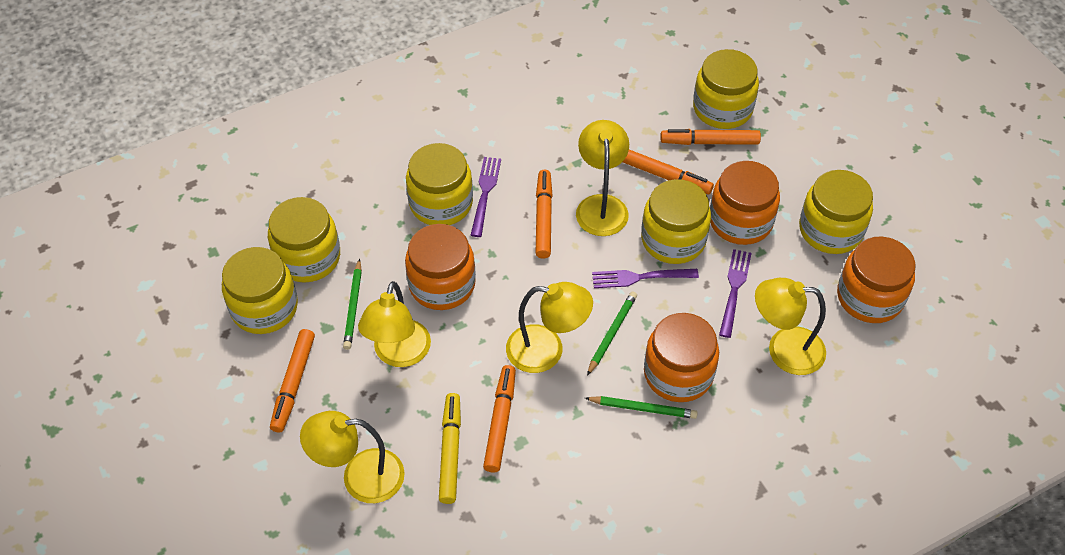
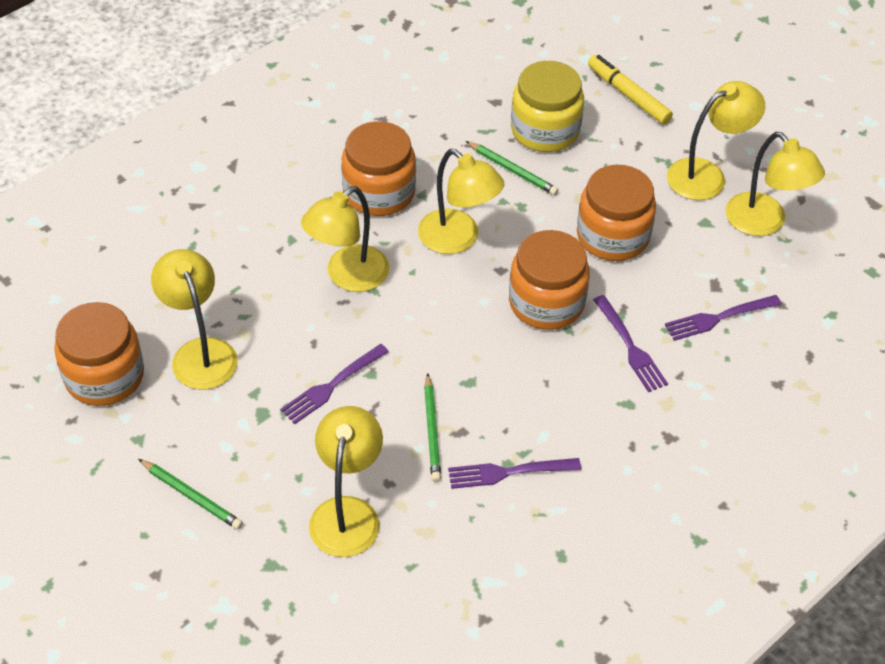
orange marker: [270,329,315,433] [483,365,516,473] [536,169,553,259] [623,150,714,194] [660,129,761,145] = 5 -> none = 0
purple fork: [471,157,501,237] [592,269,699,288] [719,249,752,338] = 3 -> [280,344,389,424] [448,458,581,489] [593,295,668,392] [665,295,782,341] = 4
yellow jar: [222,247,298,334] [268,197,340,282] [406,143,473,225] [641,179,711,264] [693,49,759,129] [799,170,873,254] = 6 -> [511,61,584,152] = 1
yellow lamp: [300,411,405,503] [358,281,431,367] [506,282,593,373] [576,120,629,236] [755,278,826,375] = 5 -> [151,249,238,390] [301,186,389,292] [309,406,383,557] [418,149,504,254] [667,81,765,200] [725,132,825,236] = 6

